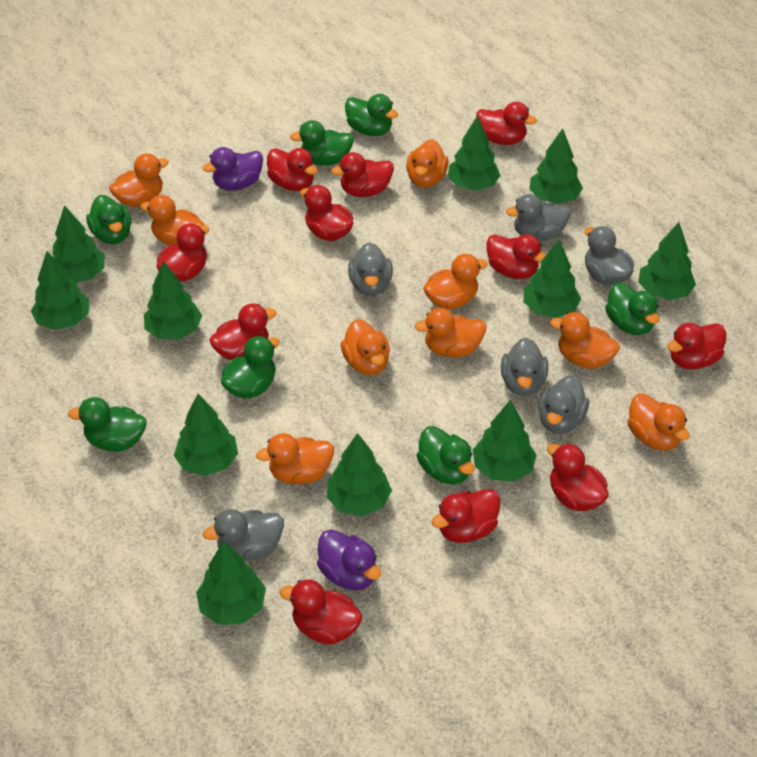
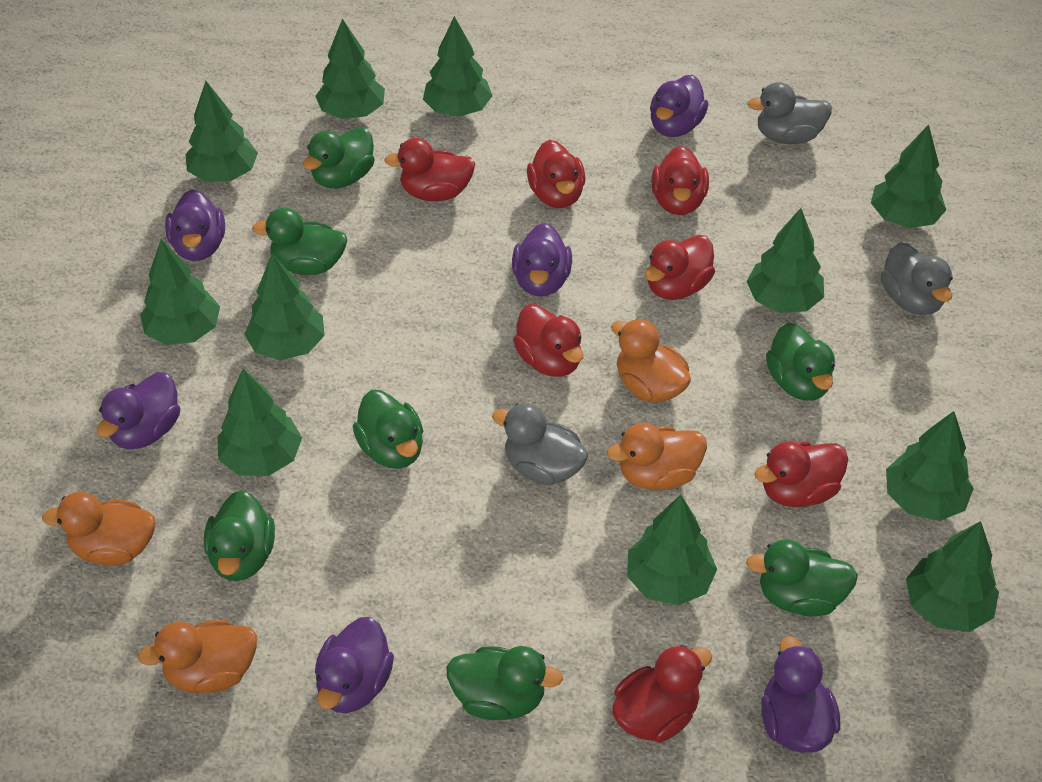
grey duck: [203,509,284,561] [348,242,393,296] [501,338,548,396] [506,194,571,241] [538,375,589,434] [585,226,634,285] = 6 -> [492,403,588,485] [747,82,832,144] [881,242,953,315] = 3
orange duck: [109,153,169,207] [140,195,204,245] [256,433,334,484] [341,319,390,375] [406,139,449,187] [415,308,487,357] [423,254,487,309] [550,312,620,369] [628,393,690,450] = 9 -> [42,492,156,566] [138,620,257,693] [607,423,707,490] [611,318,691,403] = 4
purple duck: [203,147,263,191] [317,529,381,590] = 2 -> [97,372,180,449] [165,189,225,261] [315,617,394,713] [512,223,572,297] [650,75,708,137] [761,636,840,753] = 6
red duck: [156,223,209,282] [209,304,277,360] [267,148,318,191] [280,579,362,645] [300,185,353,241] [331,152,394,197] [432,489,500,543] [476,102,537,145] [486,234,546,279] [547,443,609,511] [667,323,727,370] = 11 -> [384,138,475,201] [513,304,584,377] [527,140,585,208] [612,645,712,743] [645,235,715,300] [651,146,709,215] [754,441,848,507] = 7

